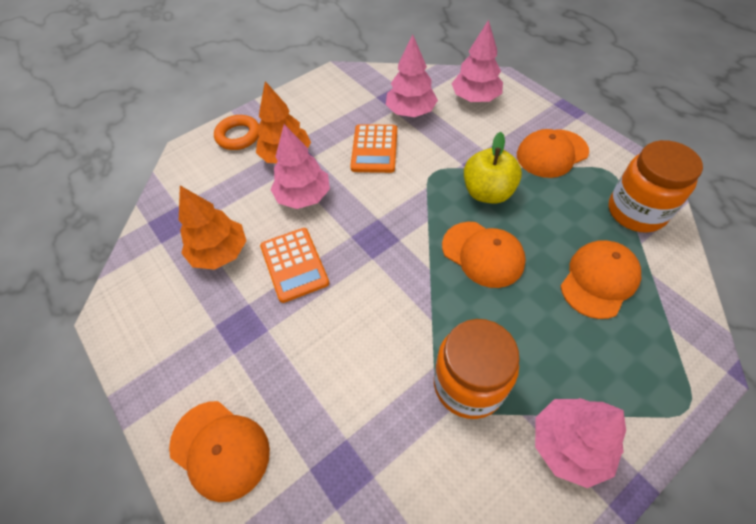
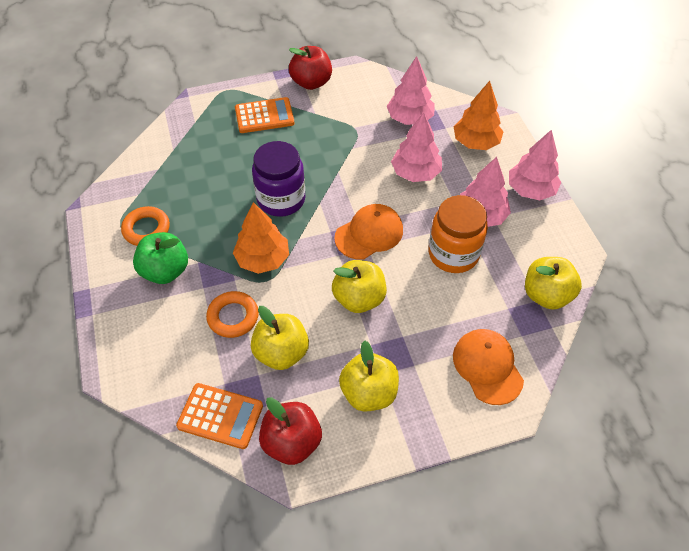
green apple: none = 0 -> [133,232,188,284] = 1
orange cap: [169,401,270,502] [442,222,526,288] [517,129,589,178] [561,240,641,319] = 4 -> [334,204,403,260] [453,329,524,405] = 2
orange jar: [434,319,519,419] [608,140,703,232] = 2 -> [428,195,488,273] = 1
orange ring: [214,115,259,150] = 1 -> [121,206,170,246] [206,291,259,338] = 2
purple jar: none = 0 -> [252,141,306,217] = 1
red apple: none = 0 -> [259,397,322,465] [289,46,332,90] = 2
yellow apple: [464,132,522,204] = 1 -> [251,306,309,370] [332,260,387,313] [339,341,399,411] [525,257,582,310] = 4

